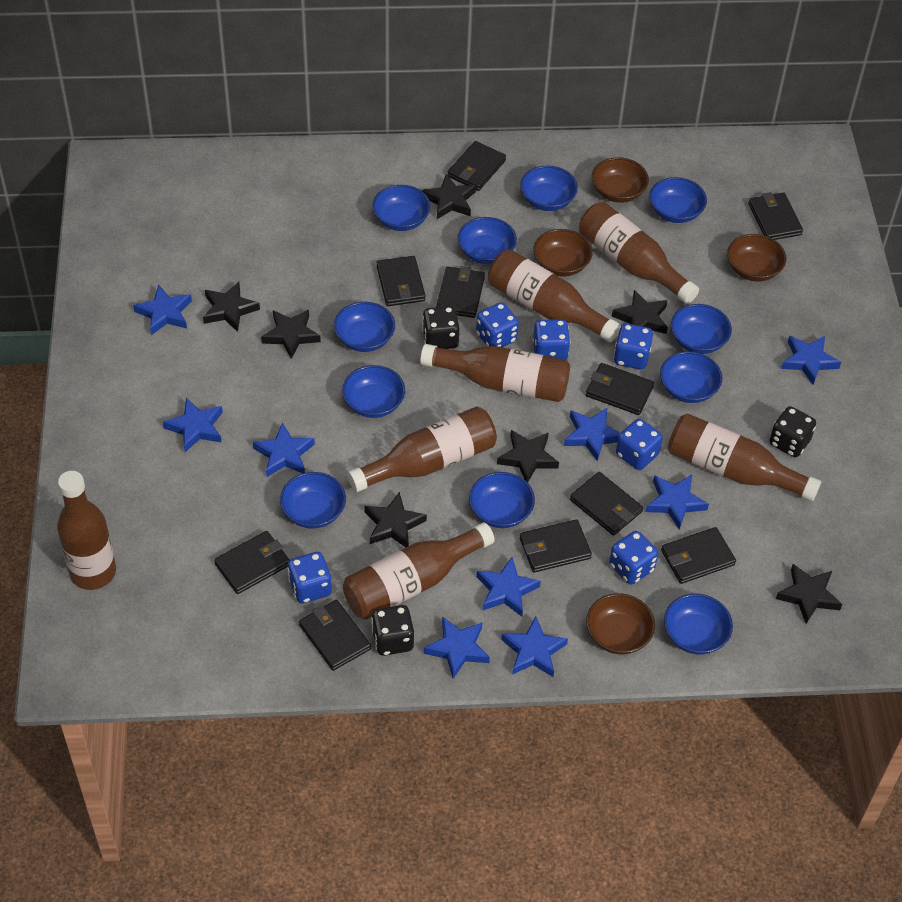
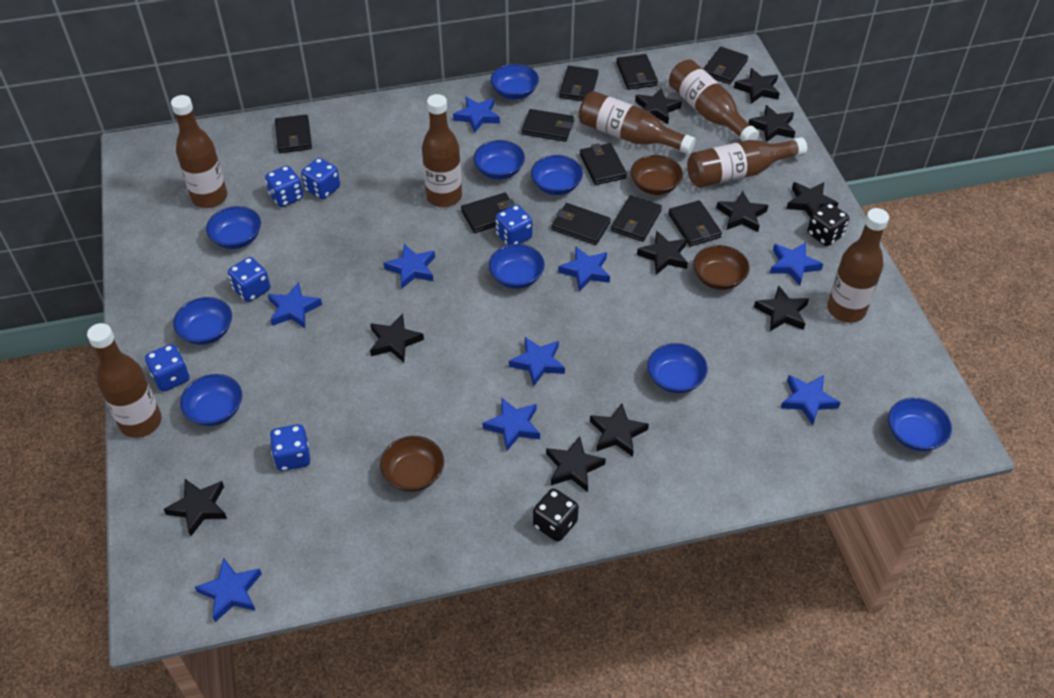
black dice: [371,605,414,656] [422,306,459,349] [769,406,816,457] = 3 -> [533,488,579,542] [807,203,849,246] = 2
black star: [203,282,260,332] [261,310,321,359] [364,492,427,548] [422,174,476,219] [497,430,559,483] [612,290,668,334] [776,564,842,624] = 7 -> [164,479,227,536] [370,314,424,362] [546,436,606,492] [590,403,649,457] [635,88,682,124] [637,231,688,275] [716,191,768,232] [734,68,780,104] [748,105,795,142] [754,285,809,331] [786,182,838,218] = 11
blue bowl: [280,472,346,528] [334,302,395,352] [342,365,405,418] [372,185,431,231] [458,217,517,264] [469,472,535,528] [520,165,578,211] [649,177,707,223] [660,351,722,403] [664,594,733,655] [671,304,732,354] = 11 -> [173,297,232,345] [180,374,242,426] [206,206,261,249] [474,140,525,179] [489,244,545,289] [491,64,539,99] [531,155,583,195] [647,343,708,393] [888,398,952,451] = 9
brown bowl: [533,229,593,277] [586,593,655,654] [592,157,649,203] [727,234,786,282] = 4 -> [380,436,444,492] [631,155,683,195] [693,245,749,290] = 3

